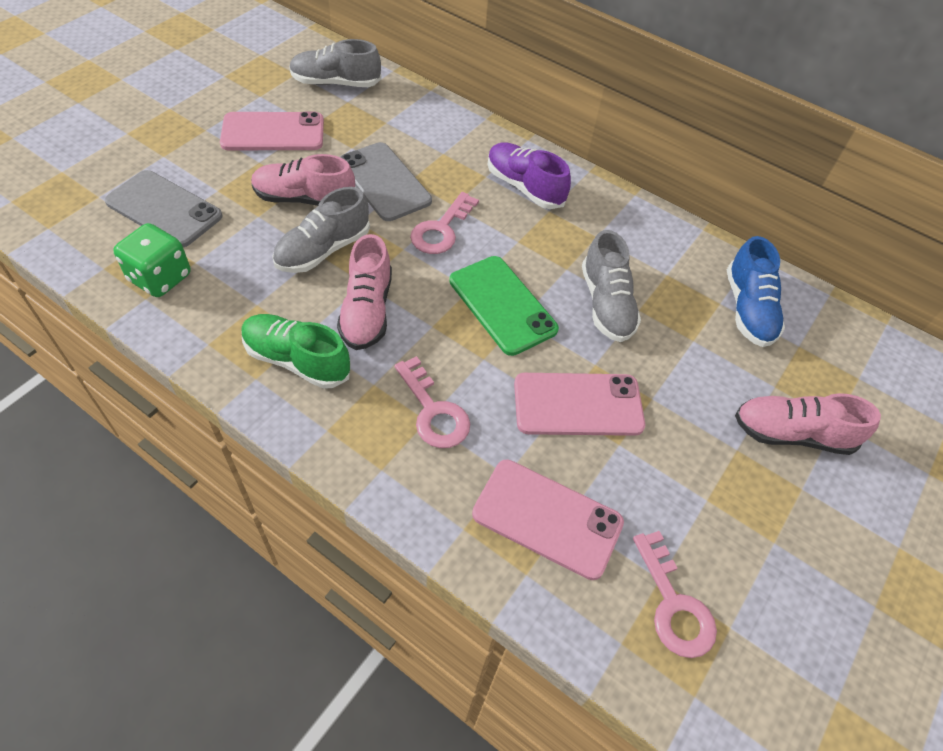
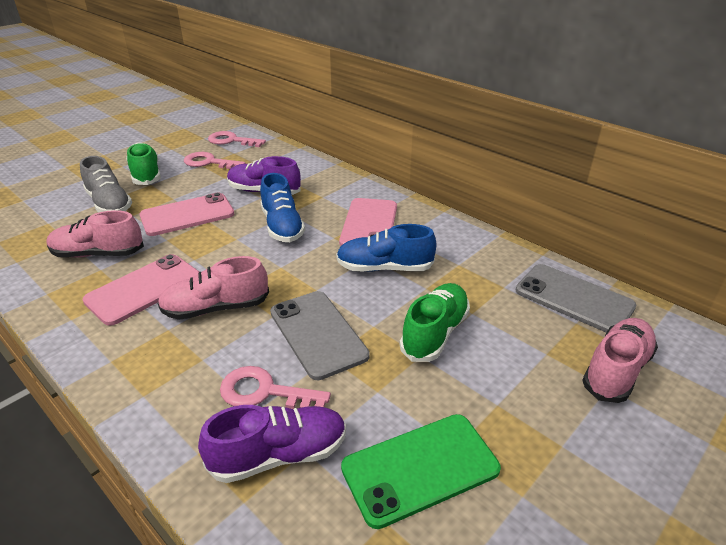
blue shoe: [727,236,785,347] = 1 -> [260,173,305,242] [336,224,436,272] = 2
green dice: [113,223,190,297] = 1 -> none = 0
green shoe: [241,314,351,389] = 1 -> [126,142,161,185] [400,283,470,362] = 2
grey shoe: [272,187,370,273] [289,39,381,87] [582,230,641,342] = 3 -> [80,156,132,212] = 1
purple shoe: [488,142,571,209] = 1 -> [198,405,346,483] [227,156,301,195] = 2

